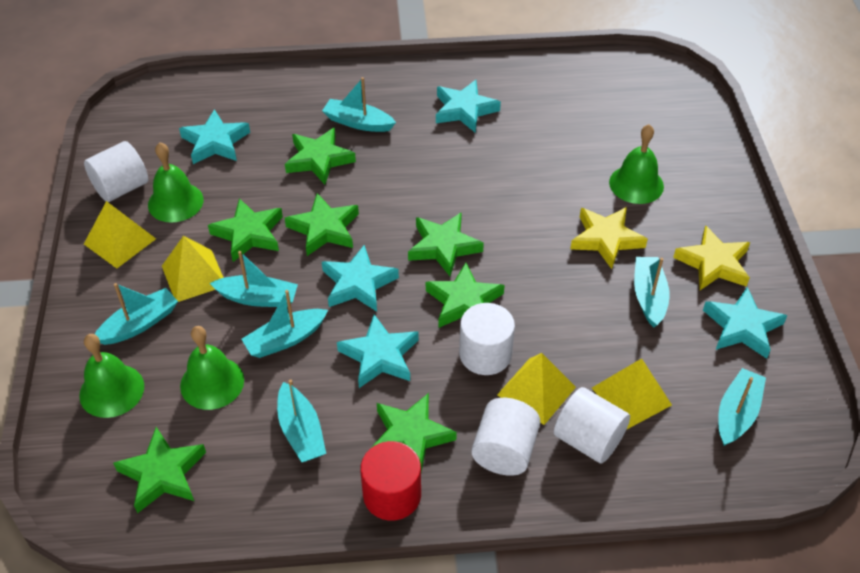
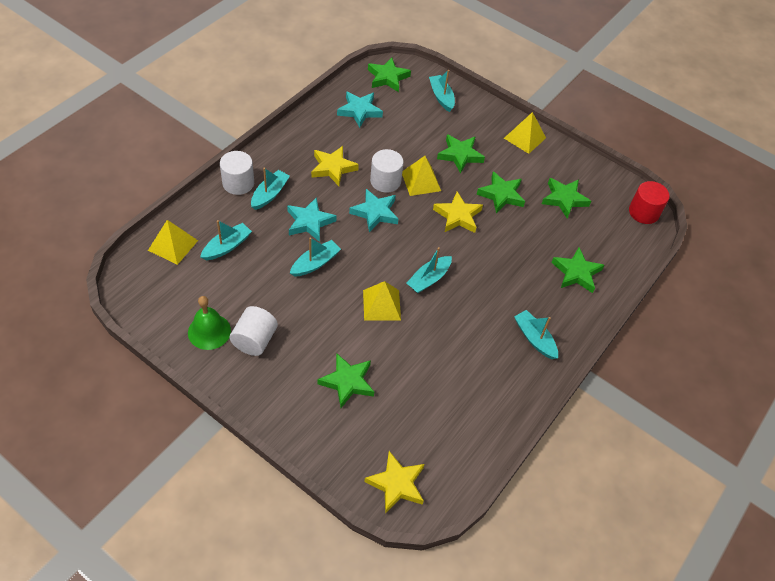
green bell: [79,334,144,418] [148,142,203,223] [180,326,244,410] [609,124,664,204] = 4 -> [188,296,231,350] = 1
green star: [113,427,206,513] [208,198,283,262] [285,128,356,185] [285,193,359,256] [370,393,457,472] [408,212,484,276] [426,263,505,328] = 7 -> [317,353,374,408] [368,57,411,92] [437,134,485,174] [477,171,525,213] [542,178,591,219] [551,247,604,293] = 6
turquoise boat: [95,283,178,345] [210,251,298,307] [241,290,328,358] [277,379,326,462] [322,77,396,132] [634,257,670,328] [718,368,766,446] = 7 -> [200,220,252,260] [251,167,290,210] [290,237,341,276] [407,247,452,293] [429,70,455,112] [514,310,558,359] = 6
turquoise star: [179,109,250,164] [322,245,399,312] [337,315,418,388] [436,80,501,133] [703,287,788,359] = 5 -> [287,197,337,242] [337,91,383,128] [349,189,398,232] = 3
white cylinder: [84,141,148,202] [459,303,515,375] [471,398,541,476] [554,387,630,463] = 4 -> [220,151,254,195] [229,306,278,356] [370,149,404,193] = 3
yellow star: [571,207,648,269] [673,225,750,290] = 2 -> [311,146,359,186] [364,451,424,514] [433,192,483,233] = 3

